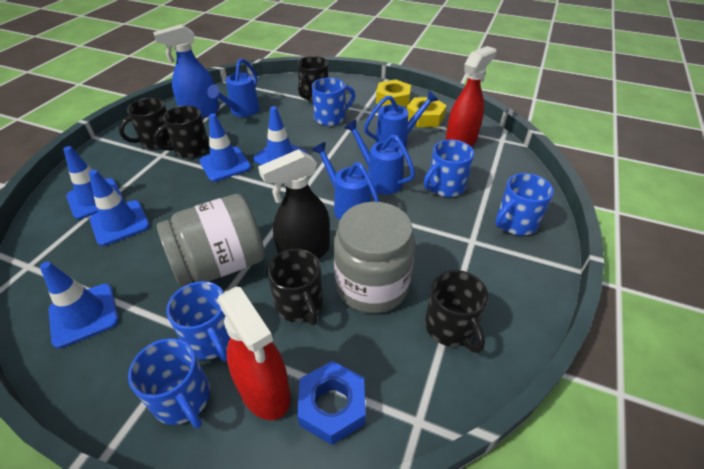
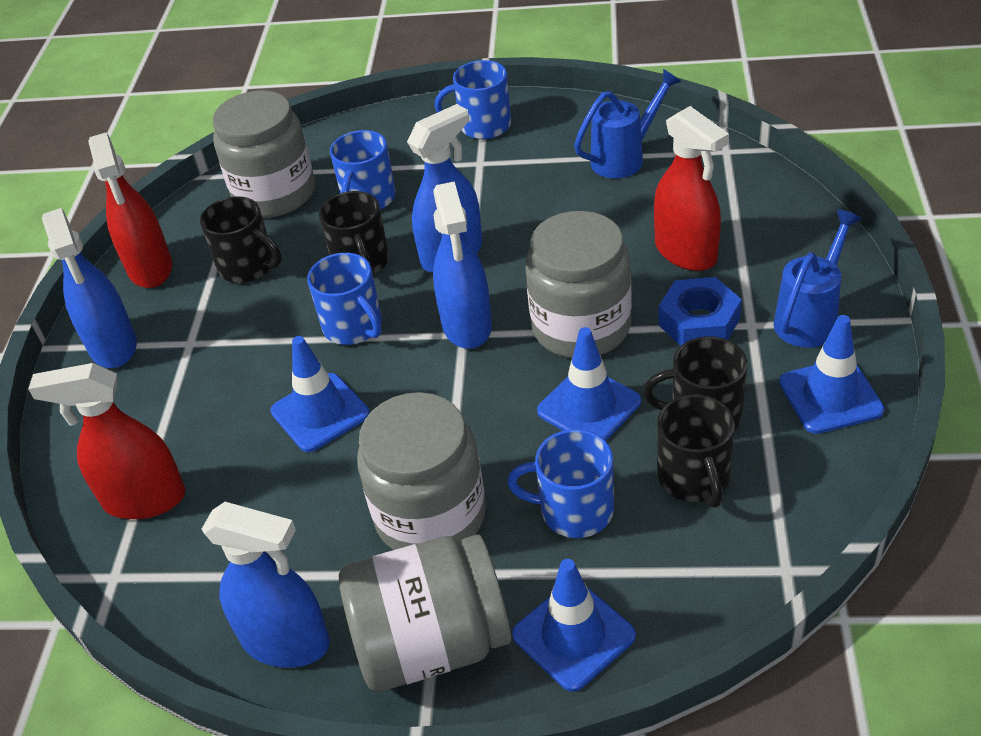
black mug: [119,98,171,149] [154,106,209,158] [267,249,323,325] [297,56,328,101] [425,270,488,353] = 5 -> [200,196,281,283] [319,191,389,275] [643,336,747,430] [657,394,735,508] = 4
black spray bottle: [258,149,330,259] = 1 -> none = 0
blue mug: [128,338,210,429] [166,281,230,362] [312,78,355,126] [424,140,474,197] [495,173,554,235] = 5 -> [307,253,382,345] [330,130,396,210] [435,60,511,139] [507,429,614,538] = 4
blue spray bottle: [153,24,219,118] = 1 -> [42,208,137,368] [202,502,330,668] [407,104,482,273] [433,181,492,349] = 4
blue traffic cone: [40,262,119,348] [63,146,124,219] [89,170,150,246] [199,113,251,182] [253,106,307,165] = 5 -> [271,336,370,452] [512,559,636,692] [537,327,641,441] [779,315,885,434] = 4
blue watering can: [207,58,260,117] [312,142,379,220] [344,119,415,195] [364,91,439,148] = 4 -> [574,69,681,179] [773,209,862,348] = 2
grey jar: [157,194,265,286] [334,202,416,313] = 2 -> [213,90,315,218] [339,535,511,692] [357,392,486,550] [526,211,632,358] = 4
red spray bottle: [217,287,291,420] [445,46,496,147] = 2 -> [28,363,185,519] [88,132,172,288] [654,106,729,271] = 3
yellow nut: [376,79,411,107] [407,97,447,127] = 2 -> none = 0

